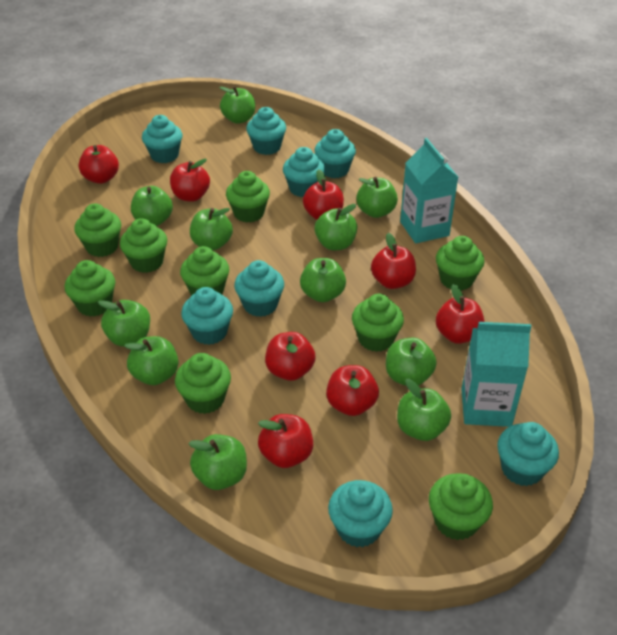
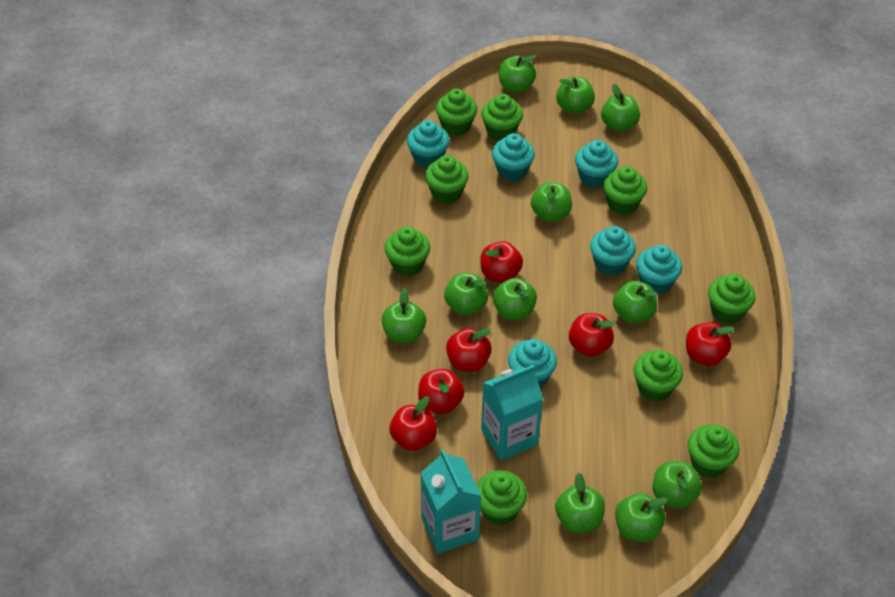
red apple: [79,145,119,184] [170,159,210,202] [258,414,313,468] [265,332,316,381] [303,169,344,220] [326,365,379,416] [371,233,416,289] [436,284,484,344] = 8 -> [389,396,437,451] [418,369,464,414] [446,328,492,372] [480,241,523,283] [569,313,615,357] [686,322,734,366] = 6
turquoise cupcake: [142,115,182,163] [181,287,233,345] [234,260,284,317] [246,107,286,155] [283,147,325,197] [314,129,356,178] [328,480,393,547] [497,422,559,486] = 8 -> [407,120,449,168] [492,133,535,181] [508,339,557,387] [575,140,618,188] [590,226,636,276] [636,245,682,294] = 6

